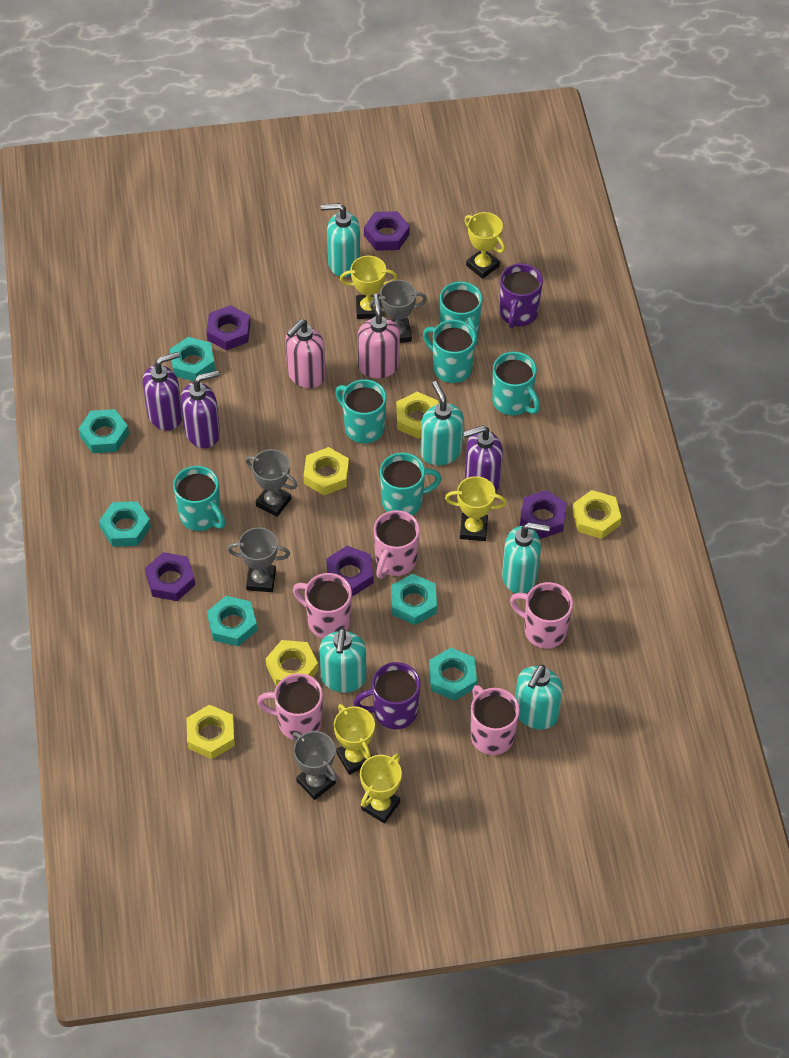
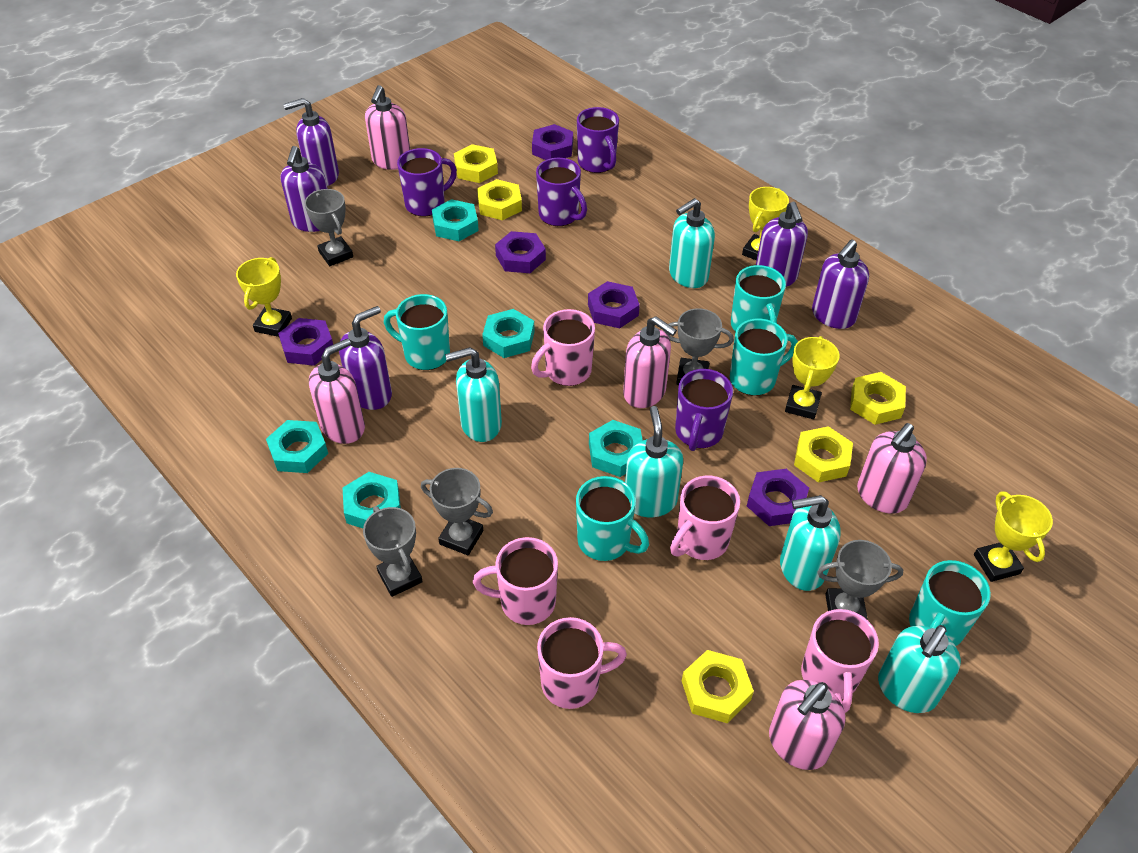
grey trophy: [227,527,290,592] [246,449,298,517] [293,731,337,800] [369,280,427,343] = 4 -> [304,189,353,266] [363,507,423,597] [421,468,493,555] [663,308,734,385] [818,540,903,620] = 5
pink soap dispenser: [285,319,326,388] [358,294,400,378] = 2 -> [309,338,365,444] [365,85,410,170] [623,316,677,408] [769,680,845,770] [857,423,927,514] = 5
purple mug: [354,662,421,729] [500,263,543,328] = 2 -> [397,148,457,217] [536,158,587,226] [577,107,619,173] [675,369,733,451] = 4
purple soap dispenser: [143,352,183,431] [181,370,220,448] [463,425,503,493] = 3 -> [281,146,328,232] [283,98,339,186] [339,306,392,410] [756,202,808,287] [812,239,869,329] = 5
turquoise mug: [173,466,225,531] [335,379,387,444] [380,453,442,515] [423,320,476,383] [440,282,483,345] [492,352,540,415] = 6 -> [384,294,450,370] [576,476,649,561] [730,318,798,396] [731,265,786,332] [909,560,991,646] = 5
turquoise nut: [79,409,129,453] [99,501,151,547] [170,337,215,381] [207,596,257,646] [391,574,437,625] [429,648,477,701] = 6 -> [266,420,328,473] [343,472,401,528] [432,199,479,241] [482,309,535,358] [589,420,643,477] = 5
yellow trophy: [334,704,375,775] [340,256,397,319] [360,754,402,823] [445,476,507,541] [464,212,505,279] = 5 -> [236,257,292,337] [742,187,789,260] [785,336,840,419] [974,491,1053,582] = 4

